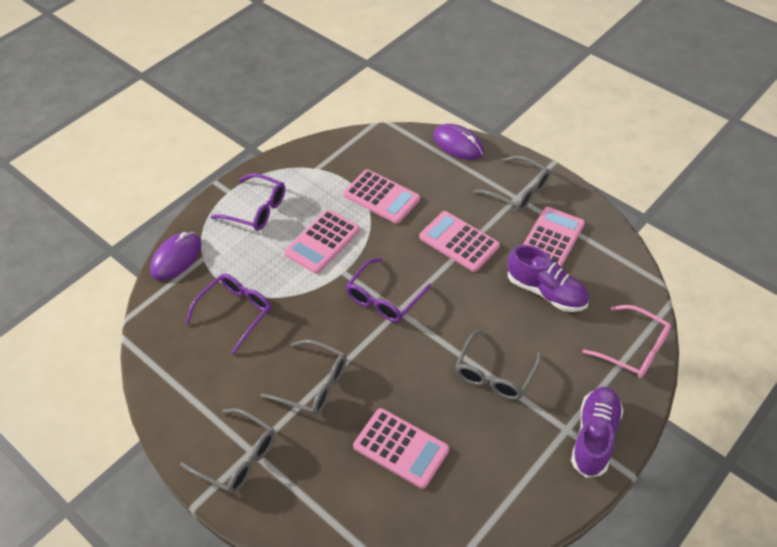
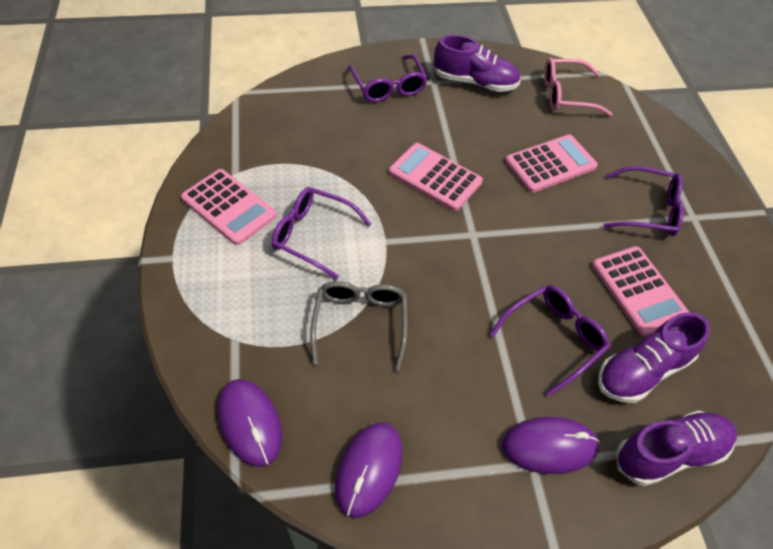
grey glasses: [180,408,275,494] [260,340,347,415] [455,329,542,400] [473,155,551,212] = 4 -> [310,281,408,371] = 1
pink calculator: [284,209,360,274] [343,169,420,224] [353,408,449,489] [419,211,500,272] [523,207,585,267] = 5 -> [181,169,277,245] [389,143,483,211] [505,135,598,193] [592,246,689,336] = 4
purple glasses: [185,274,271,355] [211,173,285,231] [346,258,432,322] = 3 -> [272,187,371,279] [348,55,428,102] [489,285,610,397] [603,166,684,236] = 4
purple mouse: [150,232,201,280] [433,124,484,160] = 2 -> [217,379,282,467] [335,422,402,518] [502,417,600,474] = 3
purple shoe: [507,245,589,312] [571,387,624,478] = 2 -> [433,35,520,92] [598,312,710,403] [616,411,737,486] = 3

